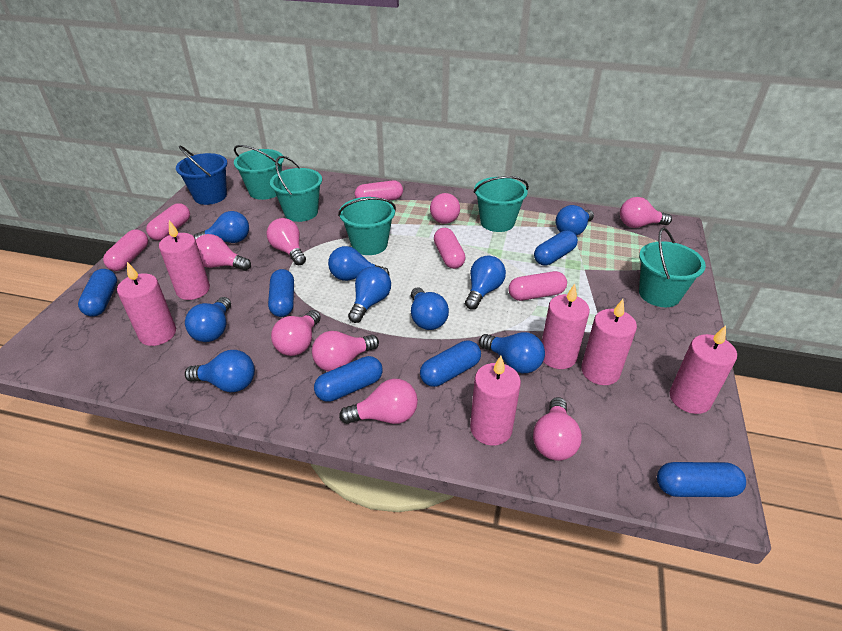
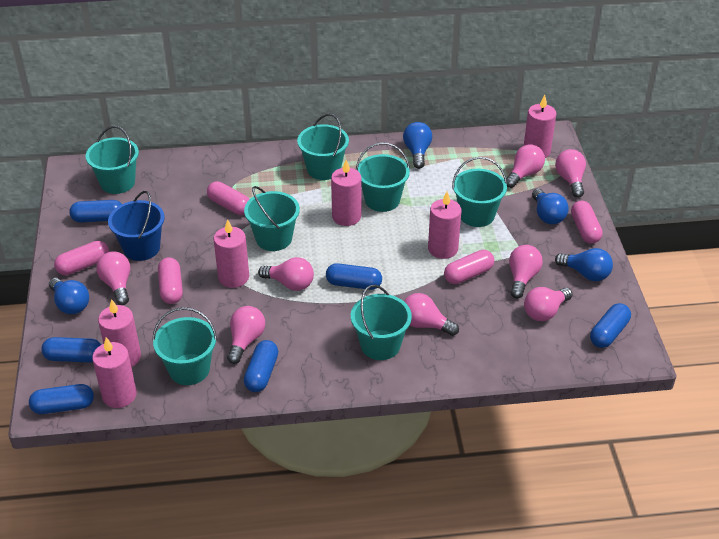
blue light bulb: [185,297,231,342] [185,350,255,392] [194,211,249,243] [328,246,389,281] [348,266,391,323] [411,288,449,330] [465,256,506,310] [479,332,545,373] [556,205,594,236] = 9 -> [49,278,89,314] [403,122,432,169] [532,189,569,224] [555,248,613,281] = 4
turquoise bucket: [234,145,284,200] [270,156,322,222] [338,197,396,255] [474,176,529,232] [639,228,706,307] = 5 -> [86,126,139,194] [152,307,217,385] [244,186,300,251] [297,114,349,180] [351,285,412,360] [356,142,410,212] [452,157,507,227] = 7

